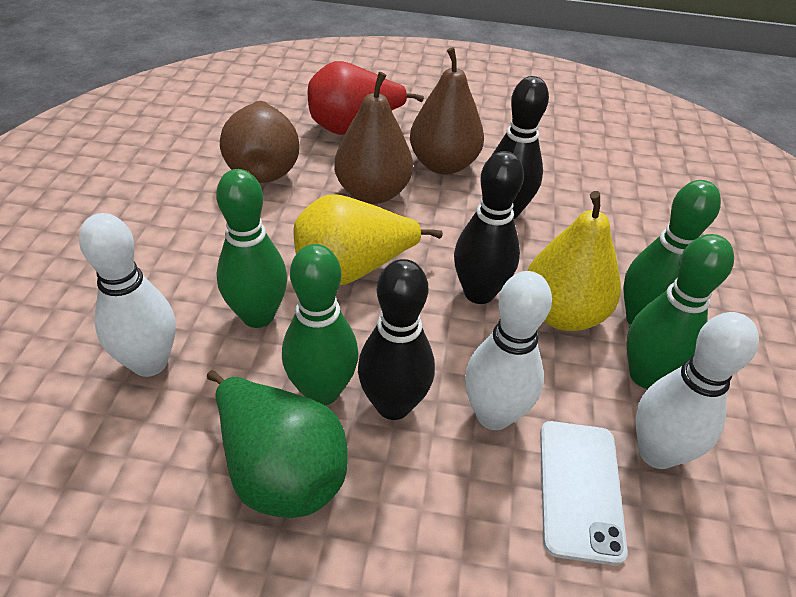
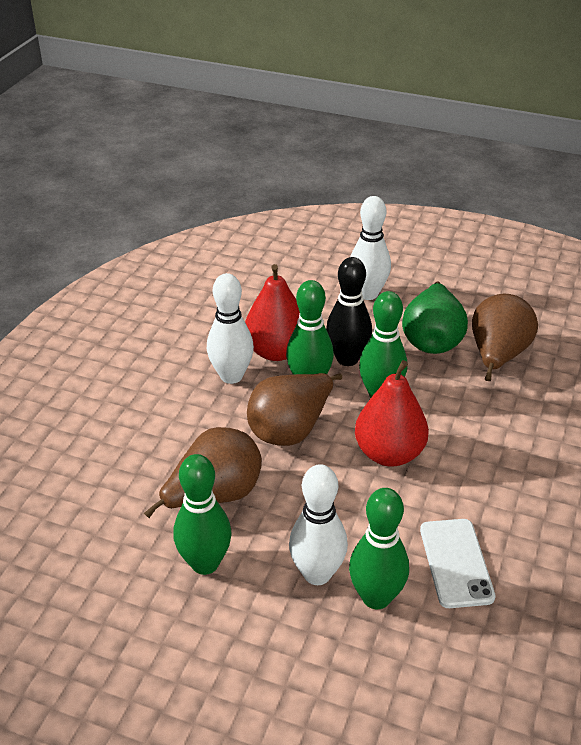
black bowling pin: [358,259,435,420] [454,151,524,304] [492,76,549,219] = 3 -> [326,257,372,366] = 1
red pear: [308,61,424,135] = 1 -> [245,264,300,361] [355,360,429,467] = 2
yellow pear: [293,194,443,285] [527,191,621,331] = 2 -> none = 0

